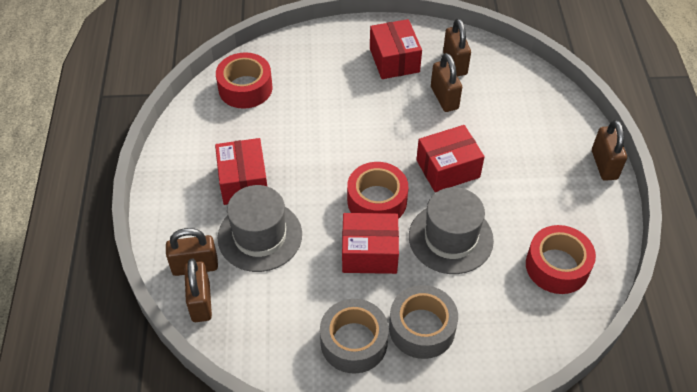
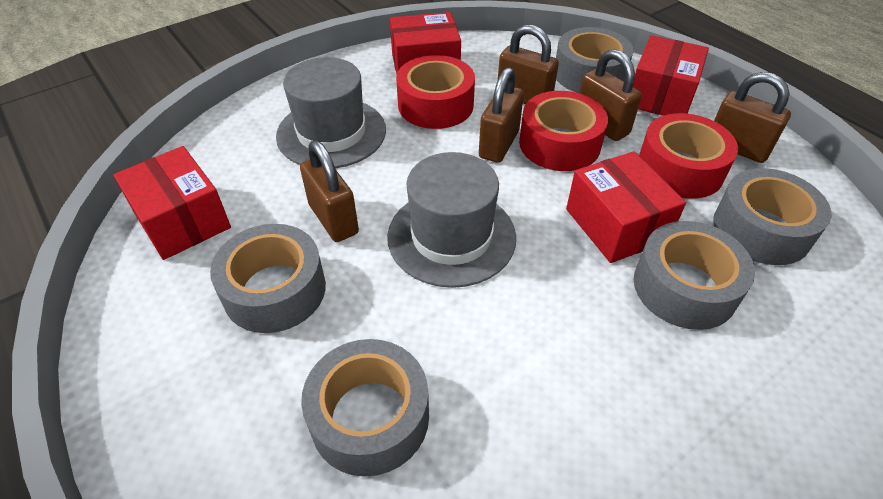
grey tape: [320,299,389,374] [389,285,458,359] = 2 -> [210,224,326,333] [301,339,429,477] [556,27,633,93] [634,221,755,330] [713,168,831,265] = 5

